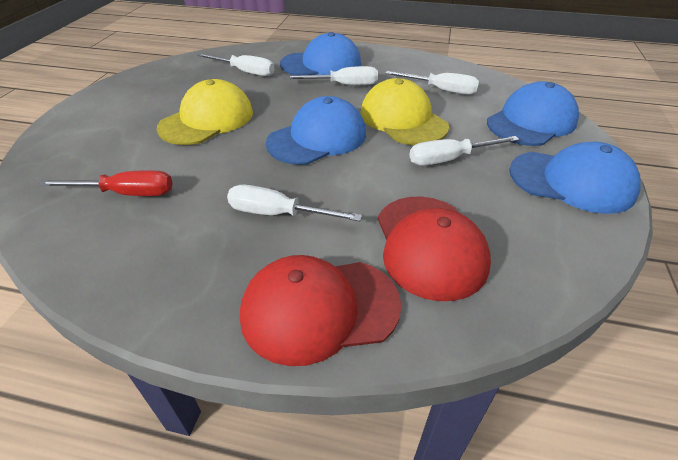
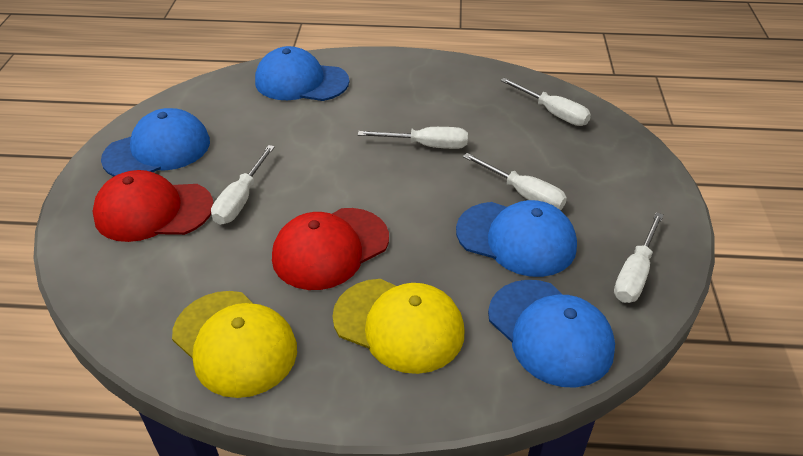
red screwdriver: [39,170,172,196] = 1 -> none = 0

